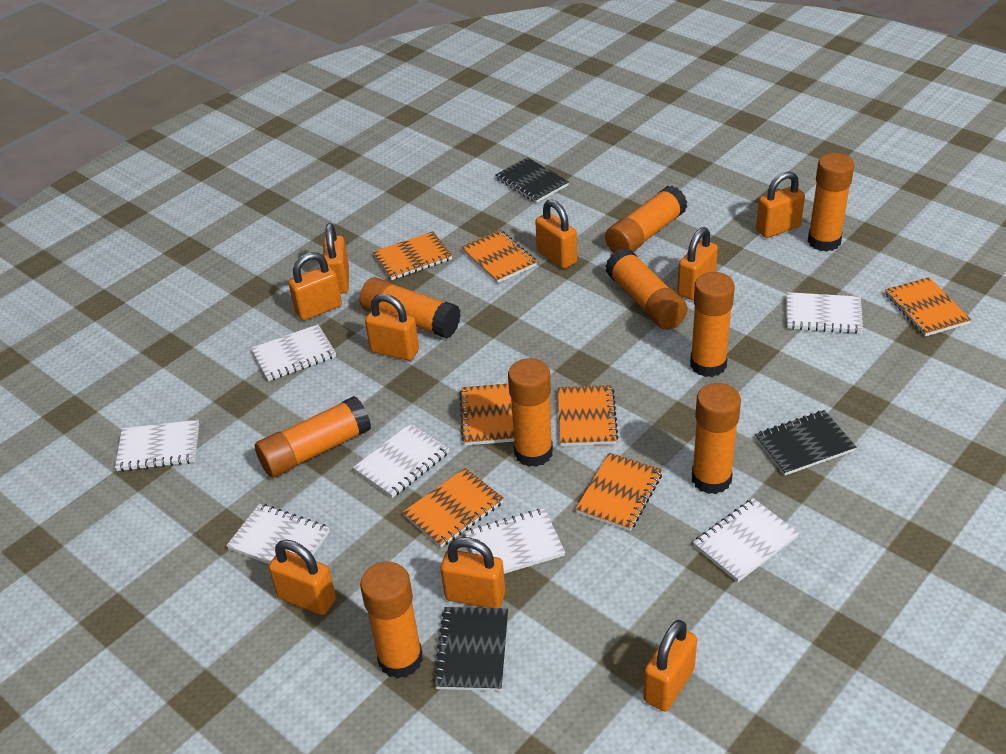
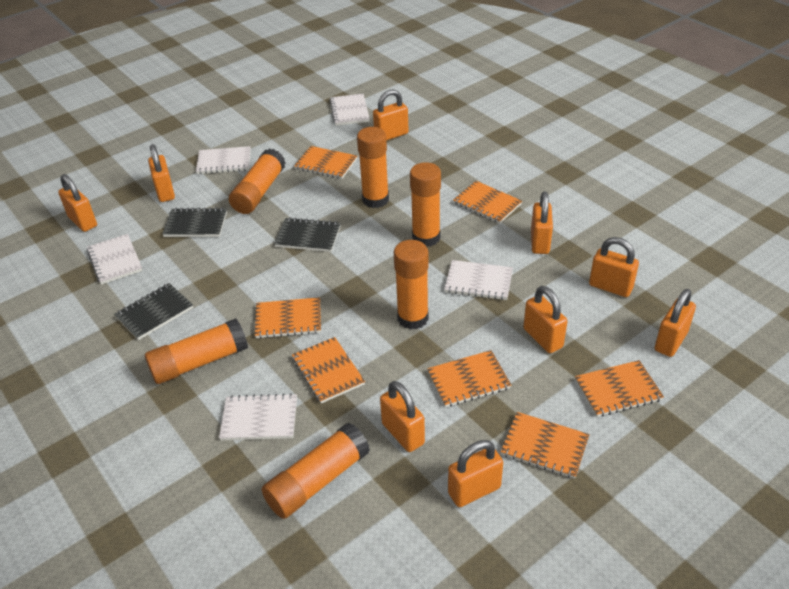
orange glue stick: [255,396,371,478] [360,277,461,338] [360,562,423,679] [508,358,553,467] [605,186,687,253] [605,248,688,330] [690,272,735,377] [692,383,741,494] [808,153,854,252] = 9 -> [145,318,248,384] [229,149,286,214] [262,423,370,519] [357,127,389,208] [394,240,429,330] [410,162,441,247] = 6
white notebook: [115,420,199,472] [226,503,330,564] [251,324,336,381] [353,423,449,498] [464,508,565,574] [693,498,799,582] [787,292,863,334] = 7 -> [87,234,143,285] [196,146,251,174] [219,393,297,440] [329,94,370,126] [444,260,513,300] = 5

